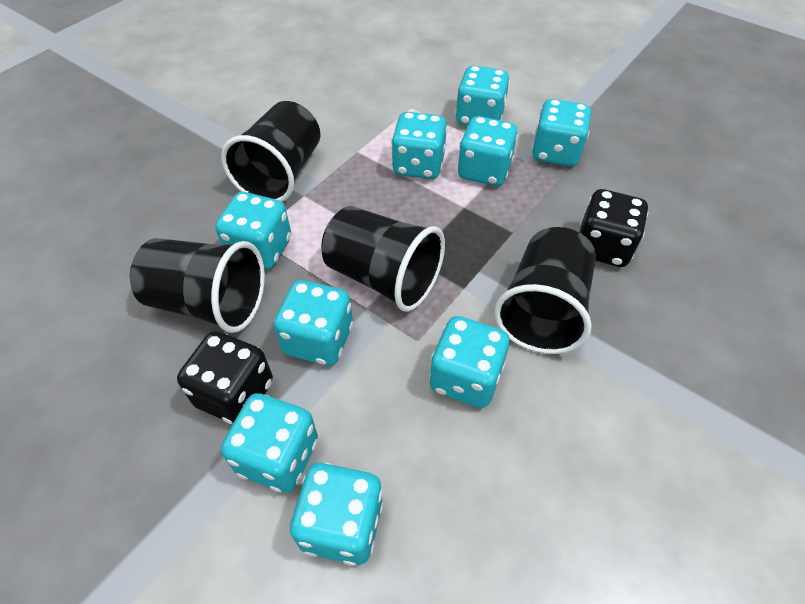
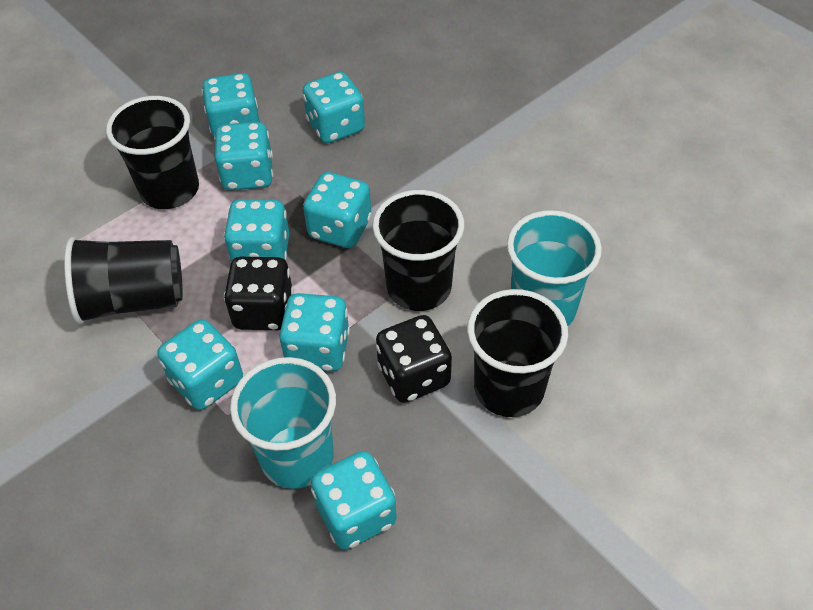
turquoise cup: none = 0 -> [230,357,336,489] [507,210,602,326] = 2
turquoise dice: [215,192,291,269] [221,393,318,493] [274,280,353,366] [290,463,384,566] [391,112,448,179] [429,316,510,408] [455,66,510,126] [458,116,518,186] [532,99,591,166] = 9 -> [157,319,243,410] [202,73,260,137] [214,122,273,190] [224,199,289,262] [279,293,350,371] [303,72,365,143] [303,172,372,248] [311,451,397,550] = 8

